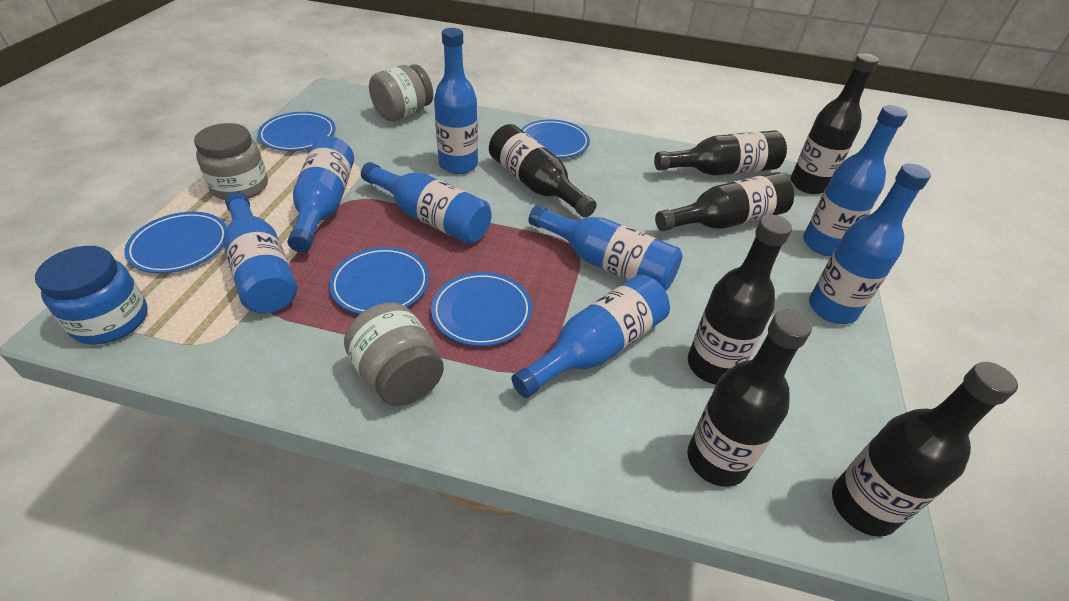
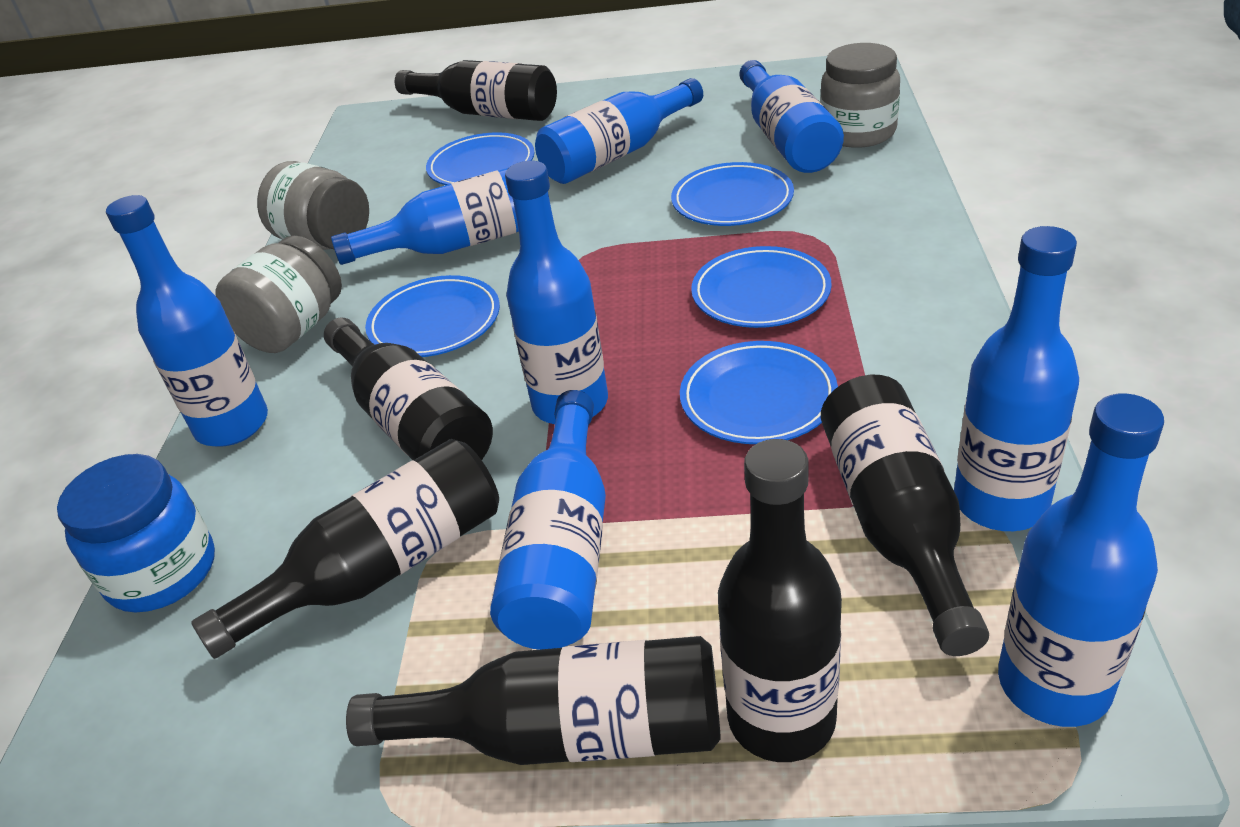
black bottle: [489,124,597,218] [654,130,787,176] [655,172,794,231] [687,310,812,487] [688,215,792,385] [791,53,879,194] [832,362,1018,537] = 7 -> [191,439,499,659] [324,318,493,460] [346,636,721,765] [395,60,557,121] [718,439,842,762] [821,375,989,656] = 6

